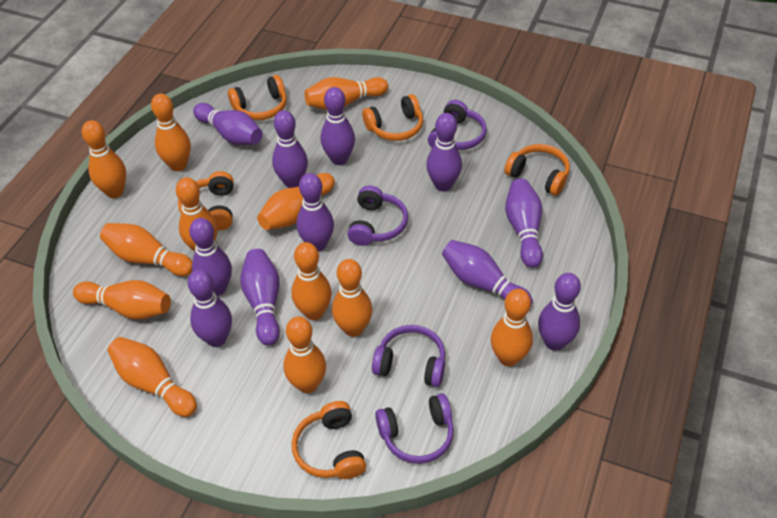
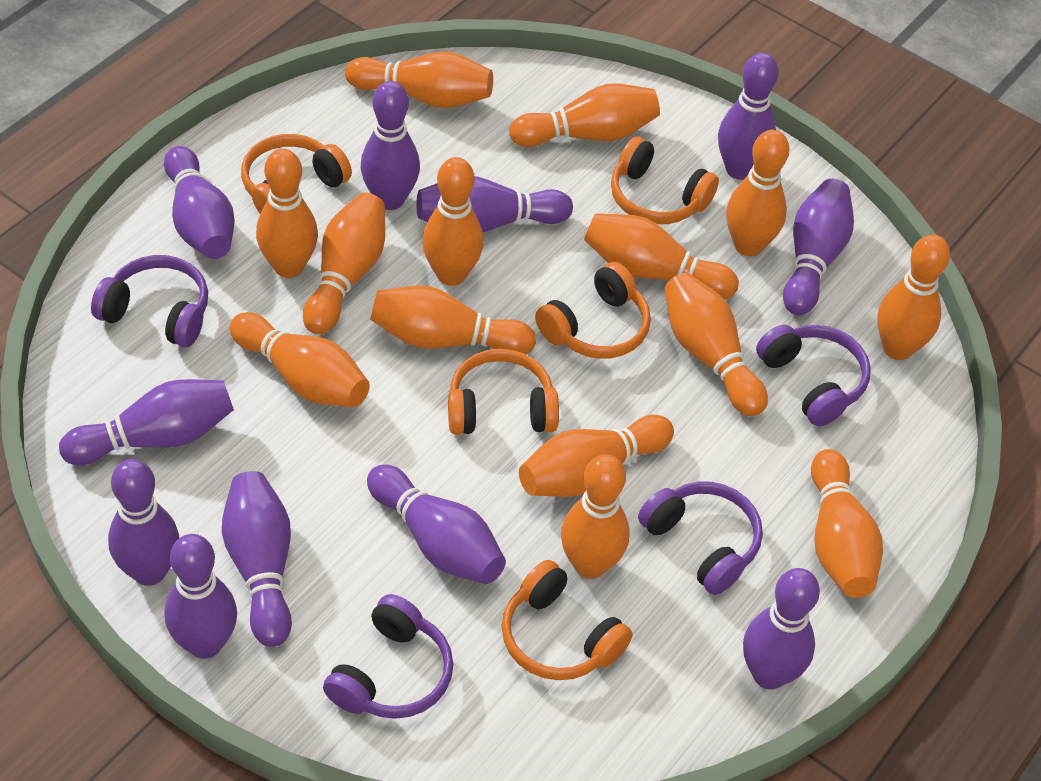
orange bowling pin: [73,280,171,319] [82,120,126,198] [100,223,192,276] [108,337,197,417] [151,94,191,171] [176,177,217,252] [257,173,335,230] [283,316,326,393] [292,242,332,320] [304,77,388,110] [332,259,373,337] [491,289,533,367] = 12 -> [230,312,370,407] [256,149,318,278] [303,193,385,334] [345,52,493,108] [370,285,536,354] [422,157,484,286] [509,83,660,147] [519,415,674,497] [561,454,630,579] [584,213,739,299] [665,273,768,416] [726,130,790,256] [811,449,883,598] [877,234,950,360] = 14

